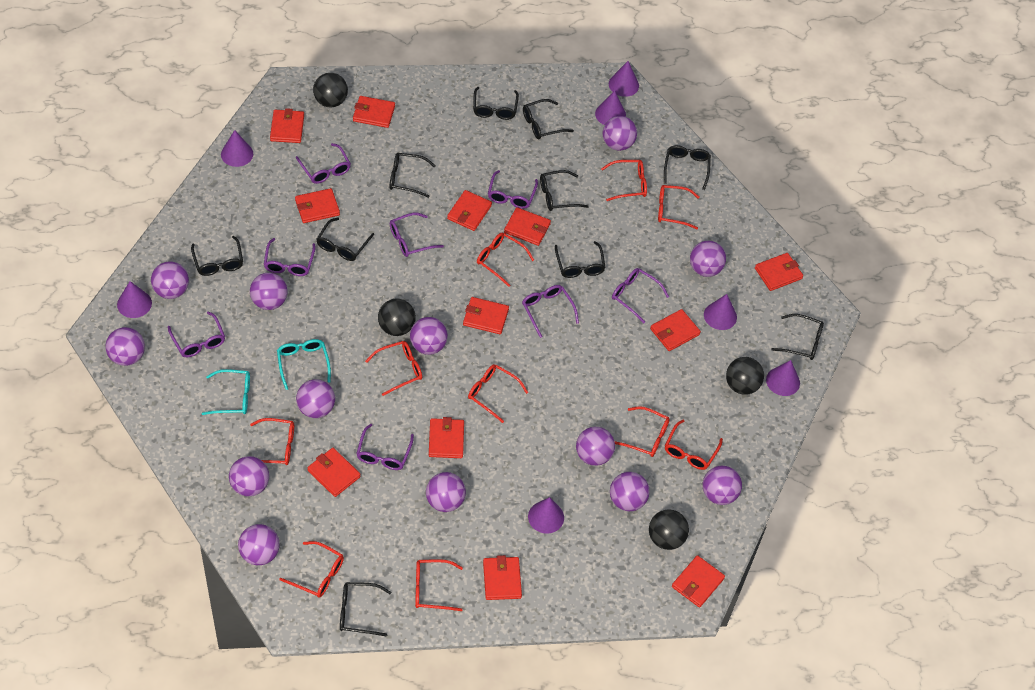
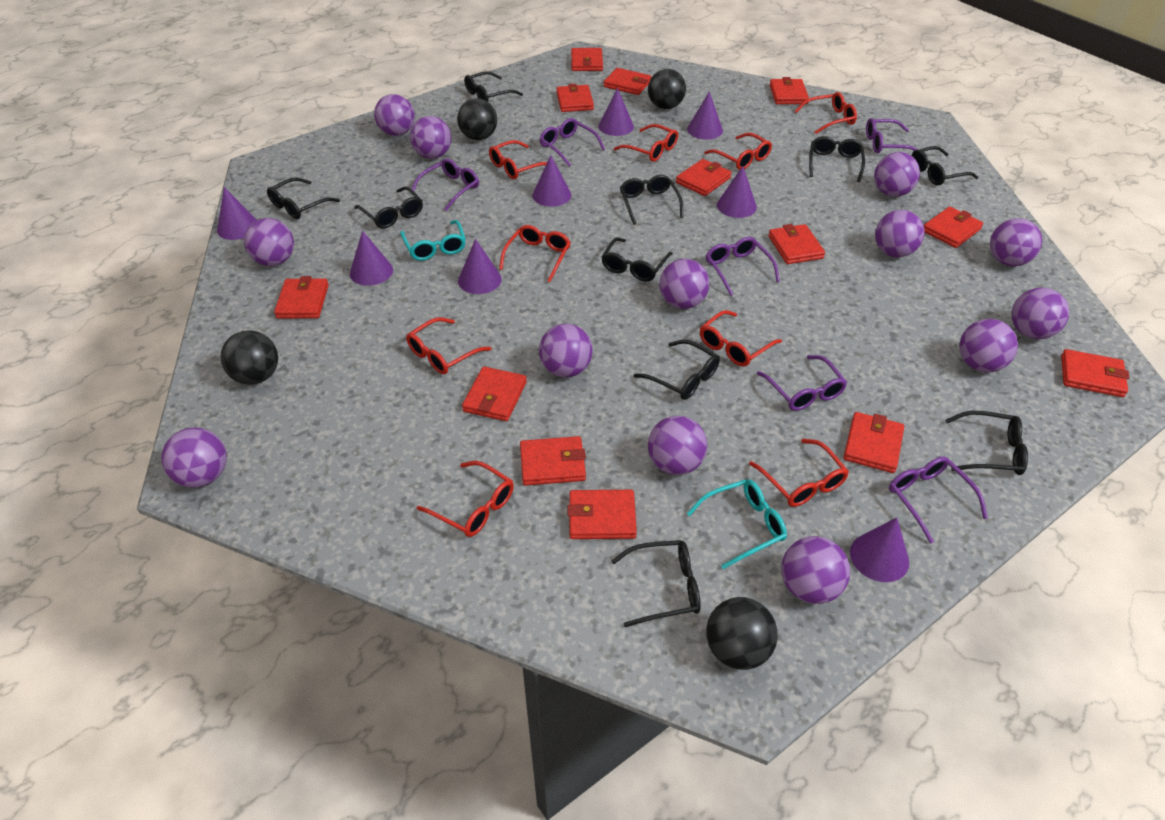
purple cone: [117,281,152,318] [221,130,253,167] [528,497,564,534] [595,91,626,125] [609,61,639,97] [704,294,737,330] [766,360,800,396] = 7 -> [217,187,257,240] [350,231,393,286] [458,239,502,294] [532,155,571,207] [598,88,634,136] [687,91,723,140] [717,166,757,218] [850,517,909,582] = 8
purple glasses: [168,311,225,357] [264,238,316,276] [296,143,351,184] [356,424,414,470] [390,213,444,257] [488,170,538,209] [522,285,579,338] [612,268,669,323] = 8 -> [410,158,479,211] [540,118,605,167] [706,237,780,296] [757,355,847,411] [866,118,918,153] [889,457,988,544] = 6
red glasses: [250,418,294,465] [280,541,344,598] [365,341,422,396] [415,559,463,611] [468,364,528,423] [477,233,534,287] [601,160,647,201] [615,406,670,457] [658,185,700,229] [665,420,723,470] = 10 -> [406,317,492,375] [417,461,514,537] [489,140,547,179] [499,225,571,282] [614,124,678,162] [700,310,782,366] [704,133,772,170] [749,439,849,507] [795,92,857,134] = 9
red wallet: [270,108,304,143] [295,188,340,223] [307,448,361,497] [353,96,395,128] [429,417,464,458] [447,190,492,231] [463,297,509,334] [483,555,522,600] [504,207,551,246] [650,309,701,351] [672,555,725,608] [755,253,803,291] = 12 -> [274,276,329,318] [462,366,527,421] [520,436,586,486] [556,84,594,112] [568,490,637,539] [571,48,603,71] [604,68,651,95] [676,159,732,196] [769,224,825,264] [770,77,809,104] [843,412,904,473] [924,207,983,248] [1061,349,1130,397] = 13

